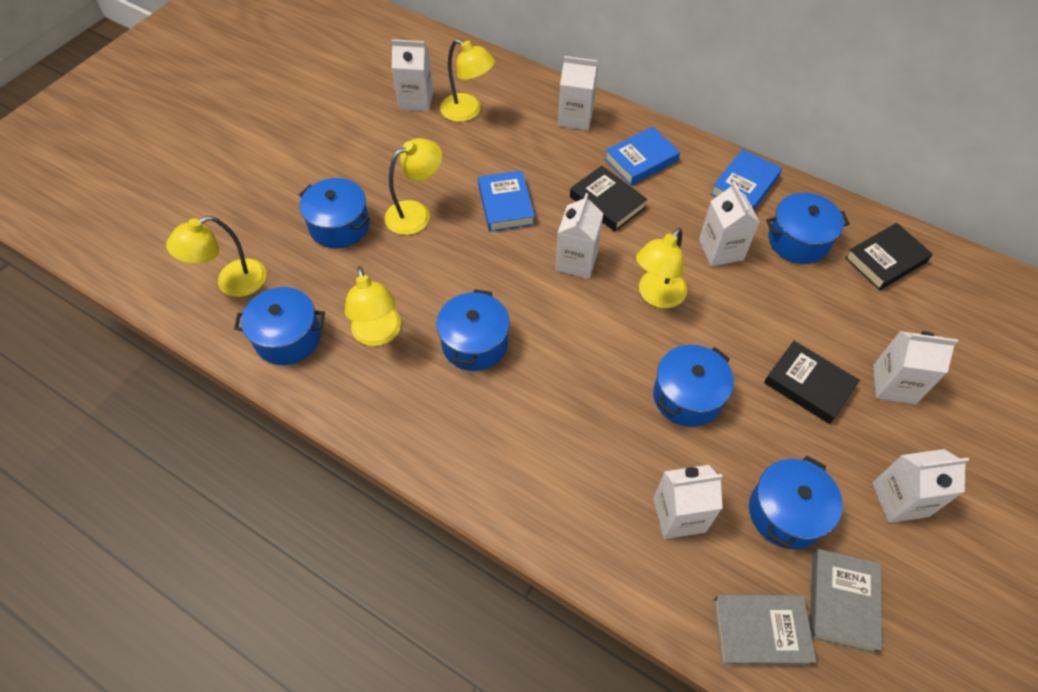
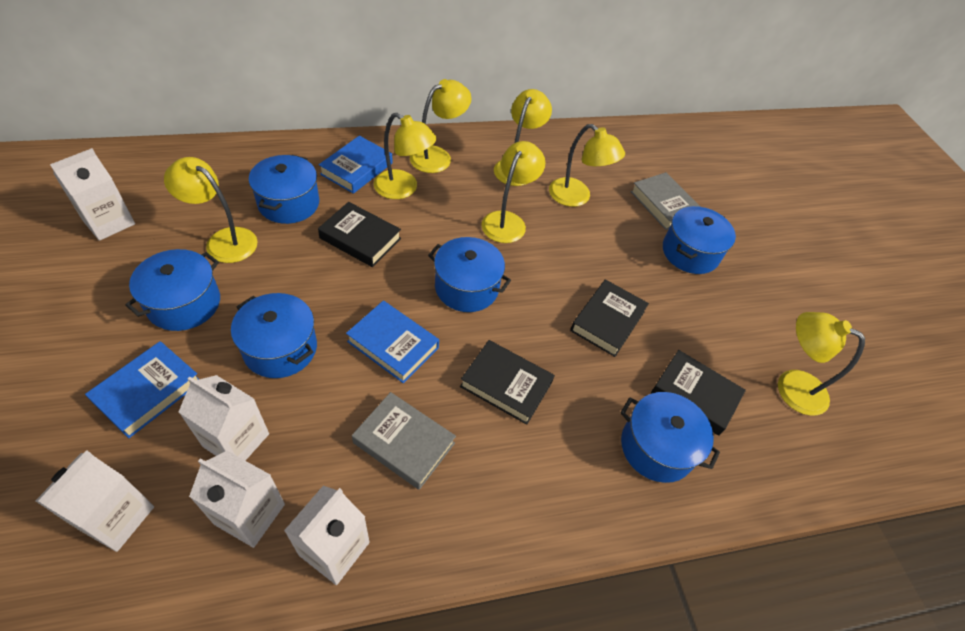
black book: [570,166,648,232] [764,341,860,424] [845,223,933,291] = 3 -> [318,202,401,267] [460,340,555,425] [570,279,649,357] [651,350,746,436] = 4
white carton: [391,39,434,111] [555,193,604,278] [558,56,598,130] [653,465,723,539] [699,181,759,266] [872,449,969,523] [873,331,958,404] = 7 -> [35,450,154,552] [50,148,135,241] [179,375,269,461] [189,451,285,548] [284,486,370,585] = 5
yellow lamp: [166,216,266,297] [345,266,401,346] [384,138,443,235] [440,39,495,122] [636,228,687,308] = 5 -> [164,157,258,263] [374,113,437,199] [410,79,471,173] [481,141,545,243] [494,89,552,186] [549,124,625,207] [778,312,865,416] = 7

